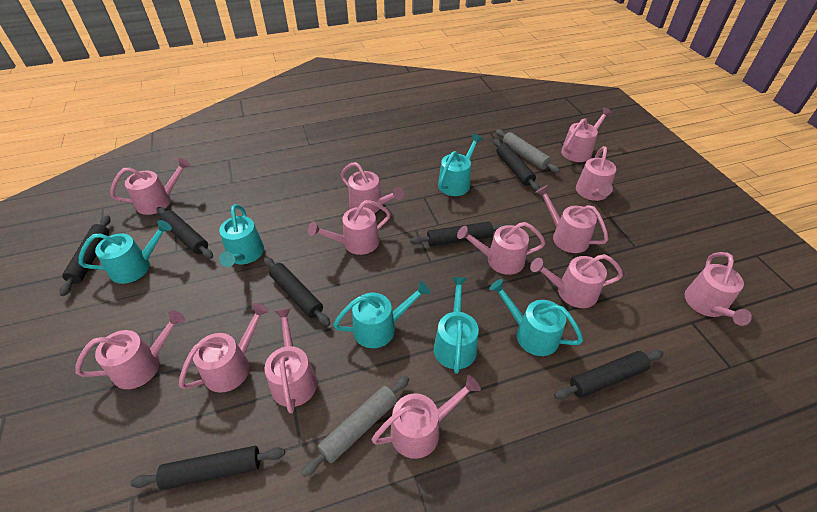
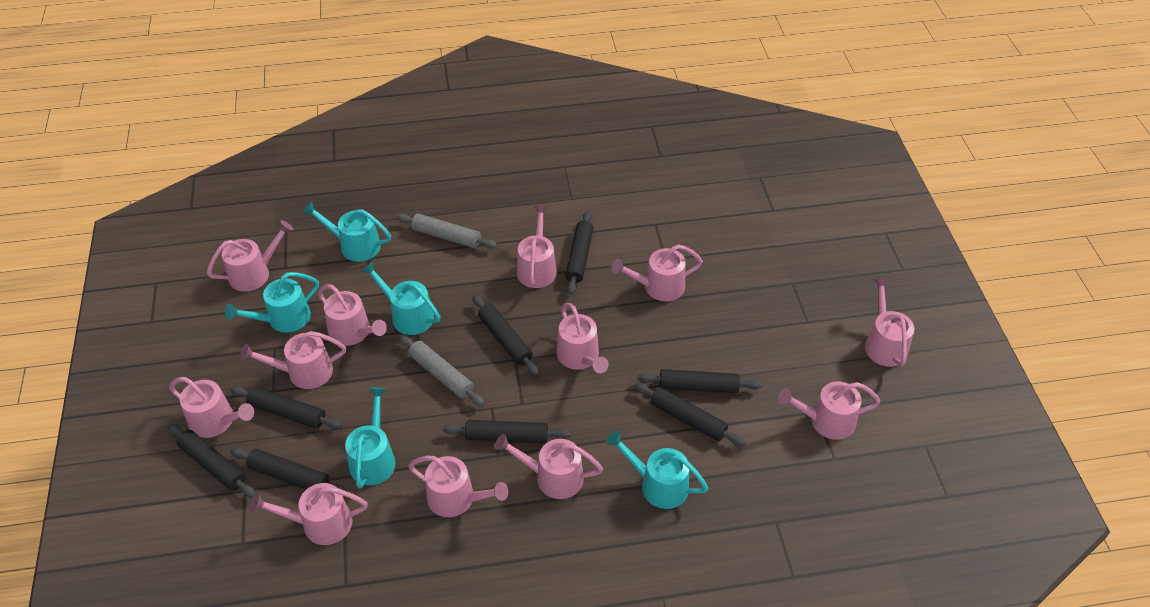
black rolling pin: [60,215,111,296] [130,446,285,490] [157,207,213,259] [264,257,330,326] [410,222,507,246] [493,139,540,191] [554,350,664,399] = 7 -> [168,424,256,498] [230,386,342,429] [230,448,347,491] [443,420,571,443] [473,295,539,376] [565,211,594,295] [635,383,746,446] [638,369,762,393] = 8
pink watering can: [75,311,185,389] [110,158,191,215] [179,303,269,392] [264,308,317,413] [308,200,391,255] [341,162,404,213] [372,375,481,459] [457,222,545,275] [530,254,623,308] [536,185,608,253] [561,107,613,162] [576,146,616,201] [685,252,752,326] = 13 -> [169,377,254,438] [207,220,293,292] [240,331,346,389] [250,483,368,545] [318,284,387,346] [408,456,509,517] [494,434,603,499] [517,205,557,288] [556,303,609,373] [611,244,703,301] [778,381,880,440] [865,278,914,367] = 12
turquoise watering can: [79,220,172,284] [219,204,264,267] [333,281,431,348] [434,277,479,374] [438,134,483,196] [489,279,583,356] = 6 -> [225,272,319,333] [303,201,391,262] [345,387,396,489] [361,261,441,335] [606,431,708,509] = 5

